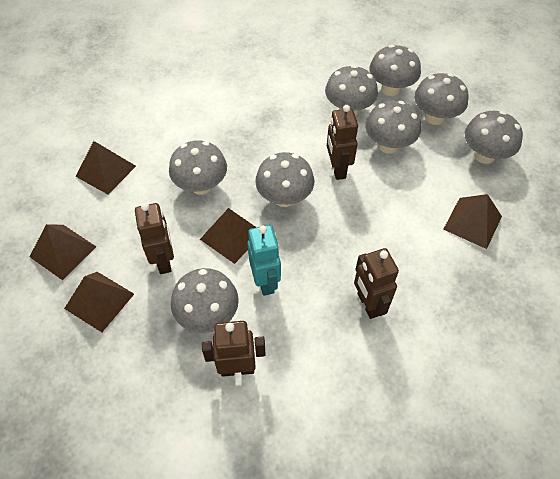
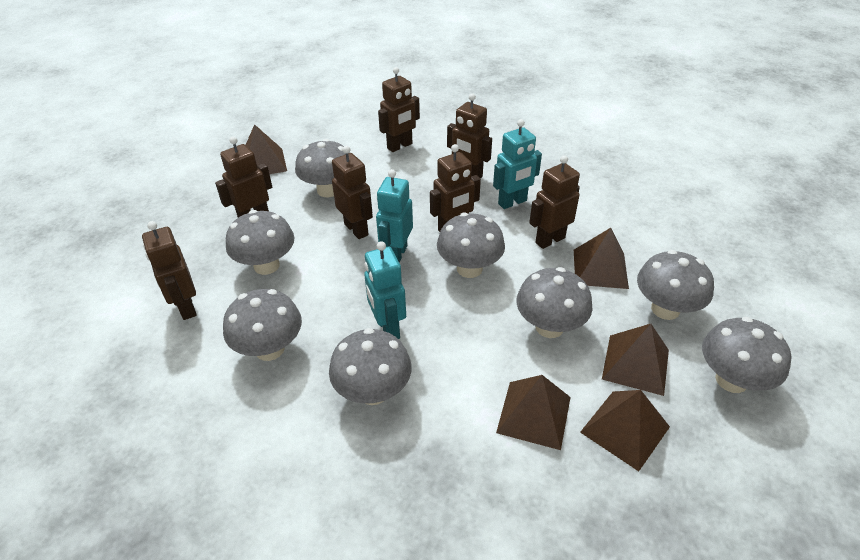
brown robot: [135,203,174,274] [202,321,266,377] [327,105,358,180] [354,248,399,319] = 4 -> [142,221,197,320] [215,136,272,218] [332,146,373,239] [378,67,420,152] [430,144,481,232] [447,93,492,179] [529,155,580,249] = 7
turquoise robot: [247,225,281,296] = 1 -> [364,241,406,339] [376,169,413,263] [493,119,542,209] = 3

